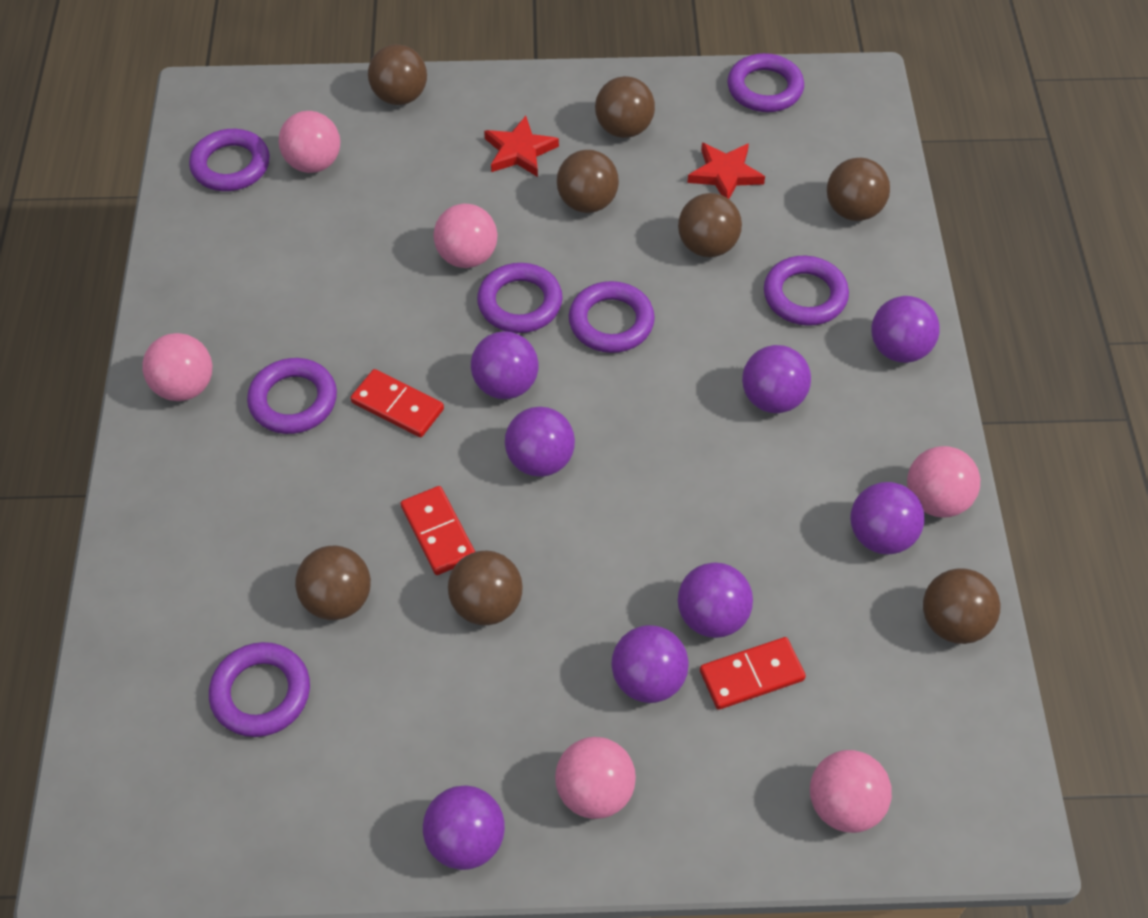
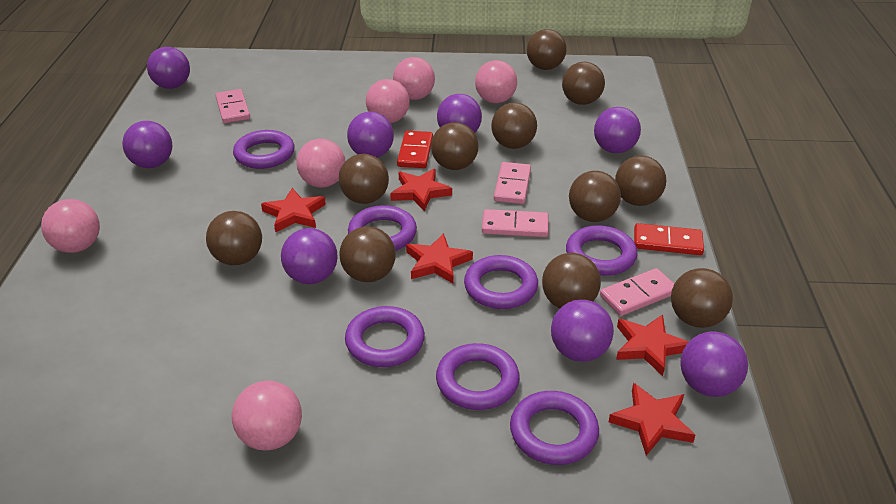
brown ball: [295,546,371,620] [368,44,427,105] [448,551,522,625] [557,150,619,213] [595,76,655,138] [678,193,742,257] [827,158,890,221] [923,568,1000,644] = 8 -> [206,211,262,265] [339,154,389,204] [339,226,396,282] [431,122,479,170] [491,102,537,149] [527,29,567,70] [542,253,601,309] [562,62,605,105] [569,171,621,222] [615,156,666,206] [671,268,733,328] = 11
pink domino: none = 0 -> [215,89,250,123] [482,209,548,237] [494,162,531,204] [600,268,674,316] = 4
red domino: [350,369,444,437] [400,486,475,575] [700,637,806,710] = 3 -> [397,131,433,168] [634,223,704,255] = 2
red star: [484,116,559,177] [687,143,765,199] = 2 -> [261,188,326,232] [390,169,452,211] [406,233,473,284] [609,383,695,456] [616,315,689,376] = 5

